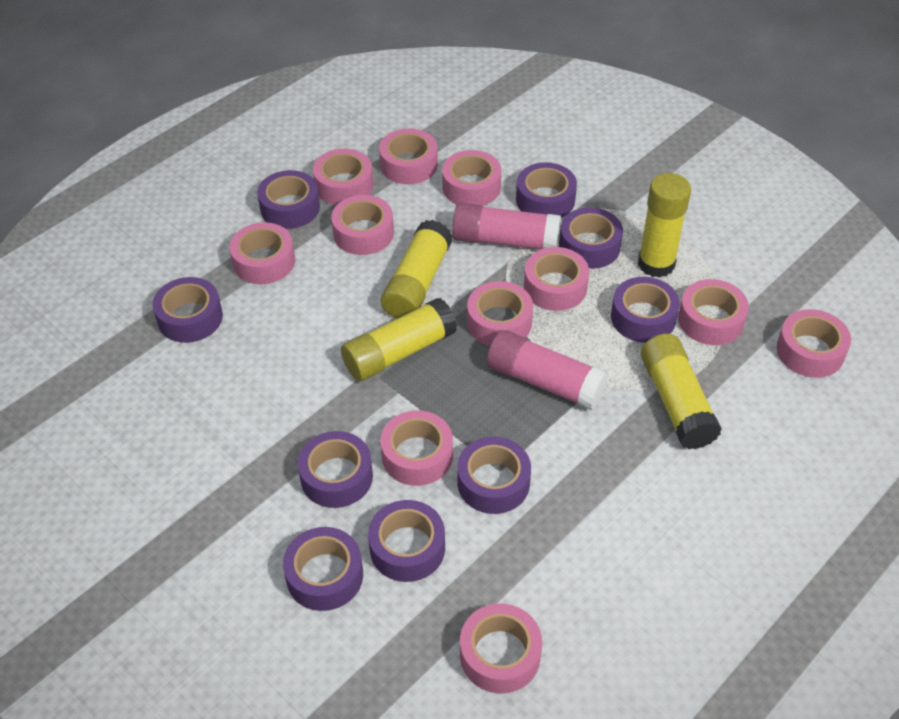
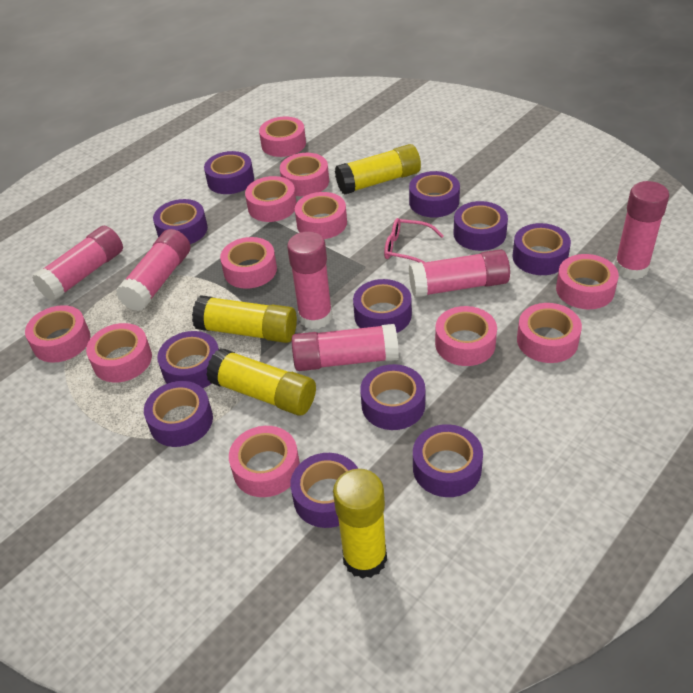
pink glasses: none = 0 -> [384,218,444,263] = 1
pink glue stick: [452,203,561,249] [487,330,608,410] = 2 -> [32,226,123,301] [116,229,190,311] [287,231,332,329] [292,324,399,371] [409,249,510,298] [614,181,669,280] = 6
purple tape: [153,277,223,343] [257,170,320,229] [283,527,363,611] [298,431,373,508] [368,500,445,582] [457,437,531,514] [516,162,577,218] [559,207,623,269] [611,277,680,343] = 9 -> [144,381,213,447] [153,199,208,244] [157,331,219,388] [204,151,254,194] [290,453,358,528] [353,279,412,333] [360,364,425,430] [409,171,460,217] [413,424,483,497] [454,201,508,251] [512,223,571,275] = 11

